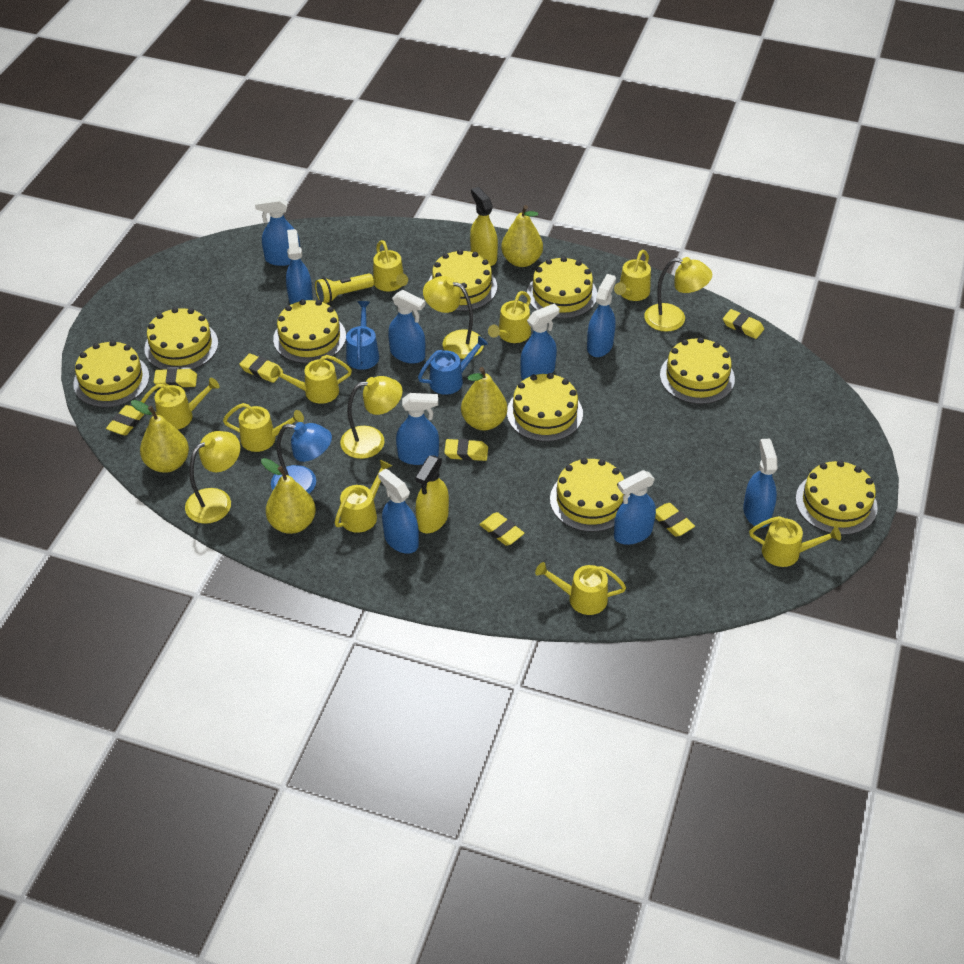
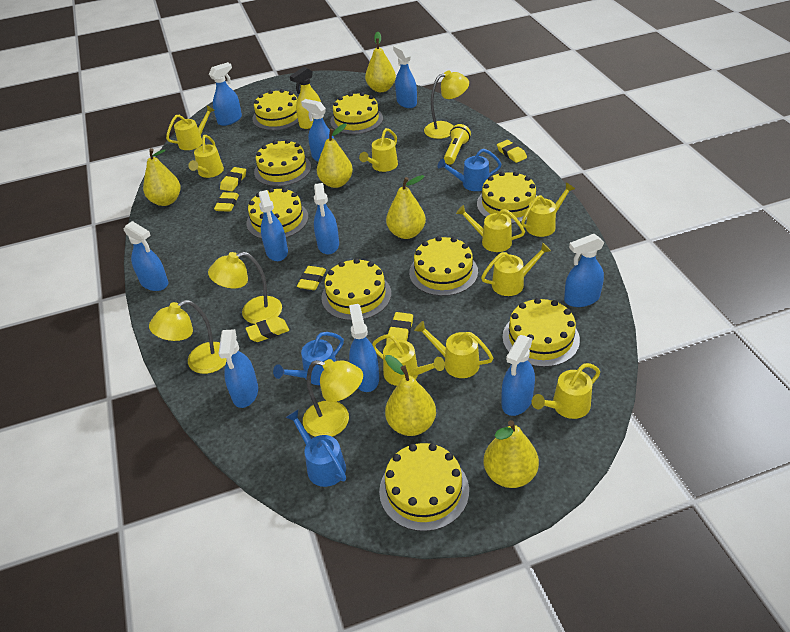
blue lamp: [271,422,332,494] = 1 -> none = 0
blue spray bottle: [255,196,300,266] [286,229,313,305] [378,469,419,554] [388,290,426,364] [396,393,439,465] [520,304,559,380] [587,274,616,357] [614,470,656,545] [743,439,777,528] = 9 -> [124,221,168,291] [209,62,242,126] [218,329,258,408] [259,190,288,261] [301,99,334,162] [314,183,339,254] [349,304,379,392] [393,45,417,108] [502,335,535,416] [564,234,604,307] = 10
blue watering can: [346,301,379,370] [418,336,488,395] = 2 -> [273,332,344,385] [285,410,346,487] [438,149,501,191] = 3
yellow eraser: [106,405,144,435] [154,368,197,388] [240,353,283,383] [444,439,488,461] [479,512,524,546] [655,503,695,537] [723,309,764,339] = 7 -> [214,192,239,212] [220,167,246,191] [245,317,289,342] [297,266,326,290] [386,312,413,345] [497,140,527,163] = 6
yellow pear: [131,400,189,473] [261,458,316,534] [461,367,507,431] [501,205,543,267] = 4 -> [143,148,181,206] [317,123,353,188] [365,32,396,92] [385,355,436,436] [386,175,426,239] [484,420,539,488] = 6
yellow spray bottle: [415,455,449,533] [470,187,498,266] = 2 -> [290,67,321,129] = 1

